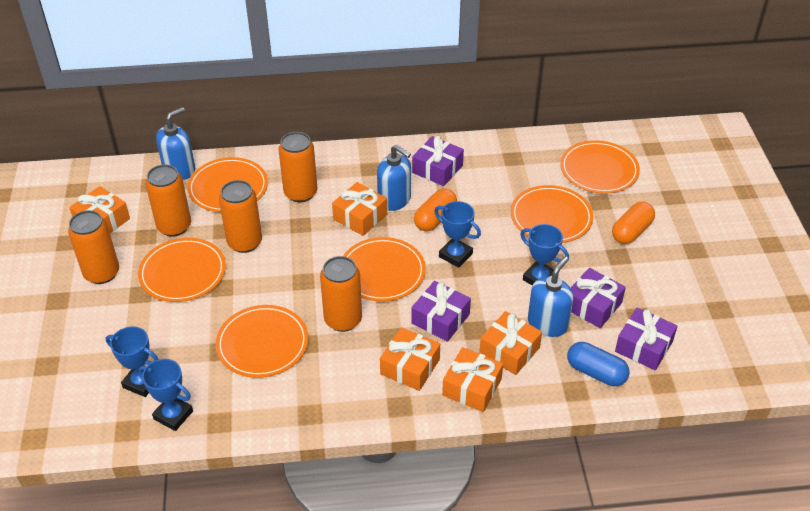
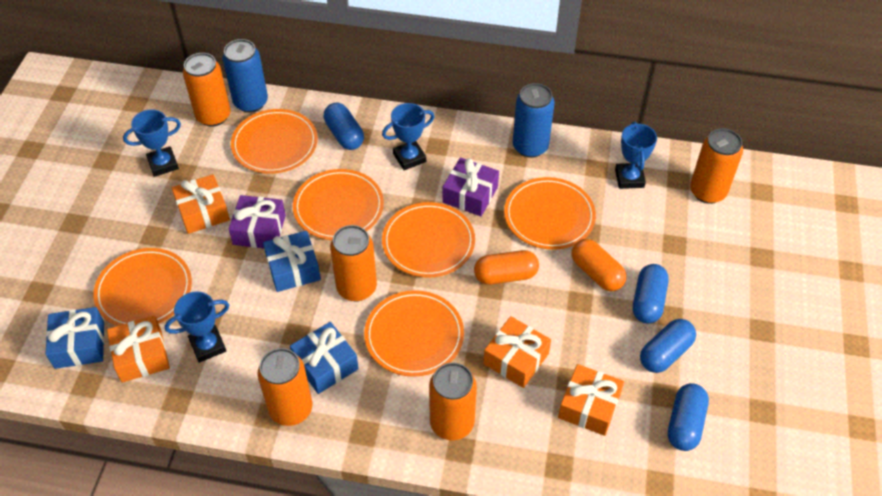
blue can: none = 0 -> [223,39,268,113] [513,83,555,158] = 2
blue capsule: [567,342,630,386] = 1 -> [323,103,364,150] [633,264,669,324] [640,319,696,373] [668,383,709,451] = 4
blue gift: none = 0 -> [45,307,104,369] [263,231,321,292] [290,322,359,394] = 3
blue soap dispenser: [156,107,195,180] [377,145,411,211] [528,256,574,337] = 3 -> none = 0
orange gift: [69,186,130,233] [332,182,387,236] [380,327,440,391] [442,347,503,412] [479,311,542,375] = 5 -> [107,316,170,383] [172,174,230,234] [483,316,551,388] [558,364,624,436] = 4
purple gift: [411,281,471,342] [412,136,464,186] [571,268,626,328] [615,308,678,370] = 4 -> [229,195,286,248] [442,157,499,216] = 2

